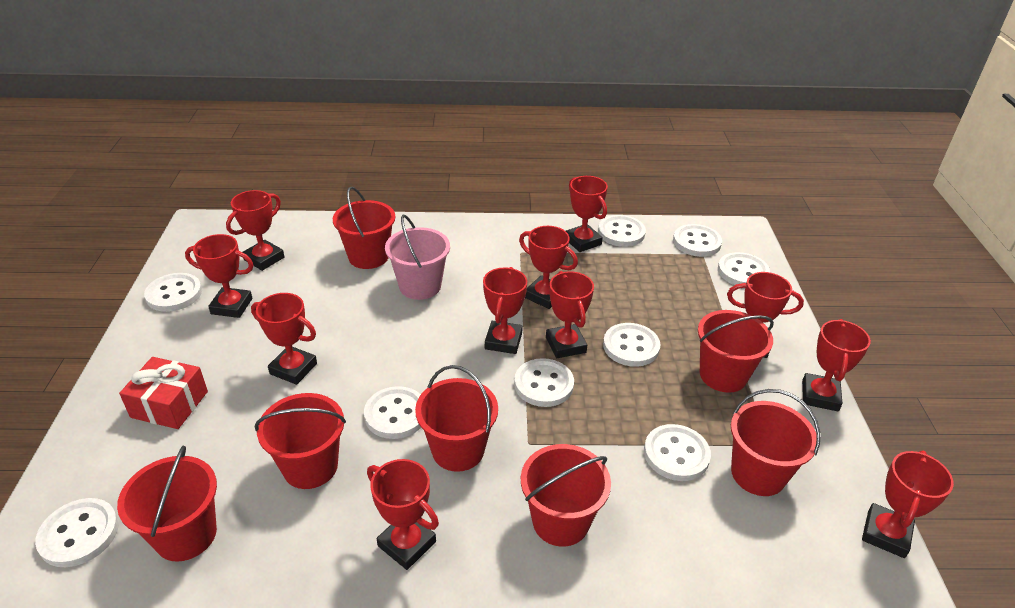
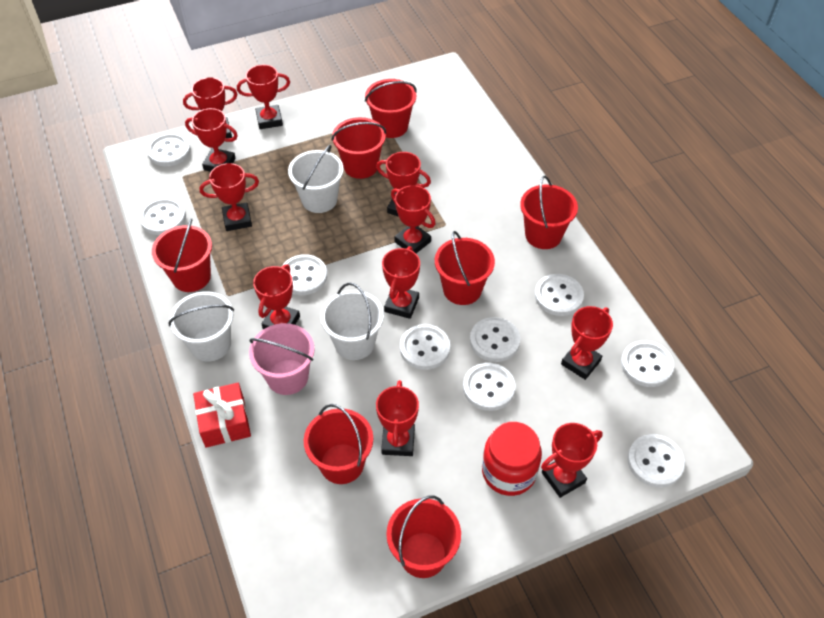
red jar: none = 0 -> [482,422,542,496] = 1
white bucket: none = 0 -> [168,291,234,362] [288,145,344,213] [321,282,384,360] = 3

